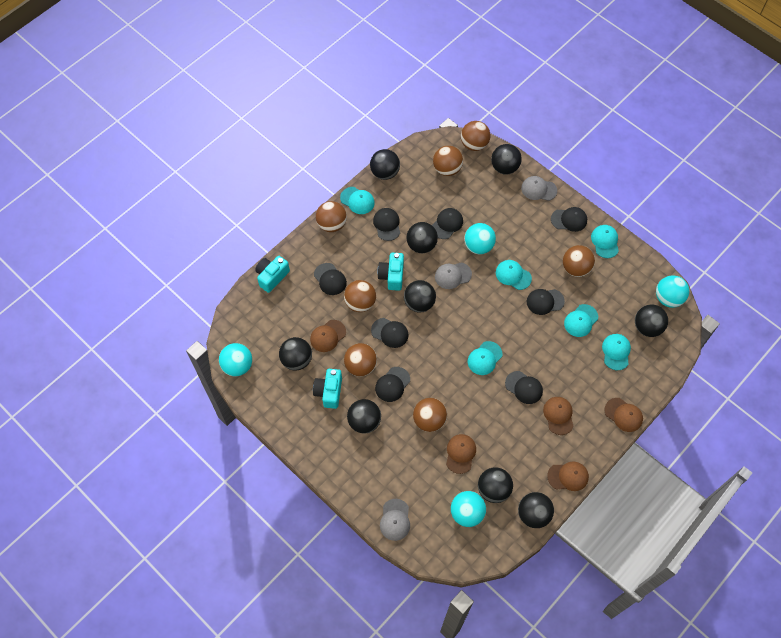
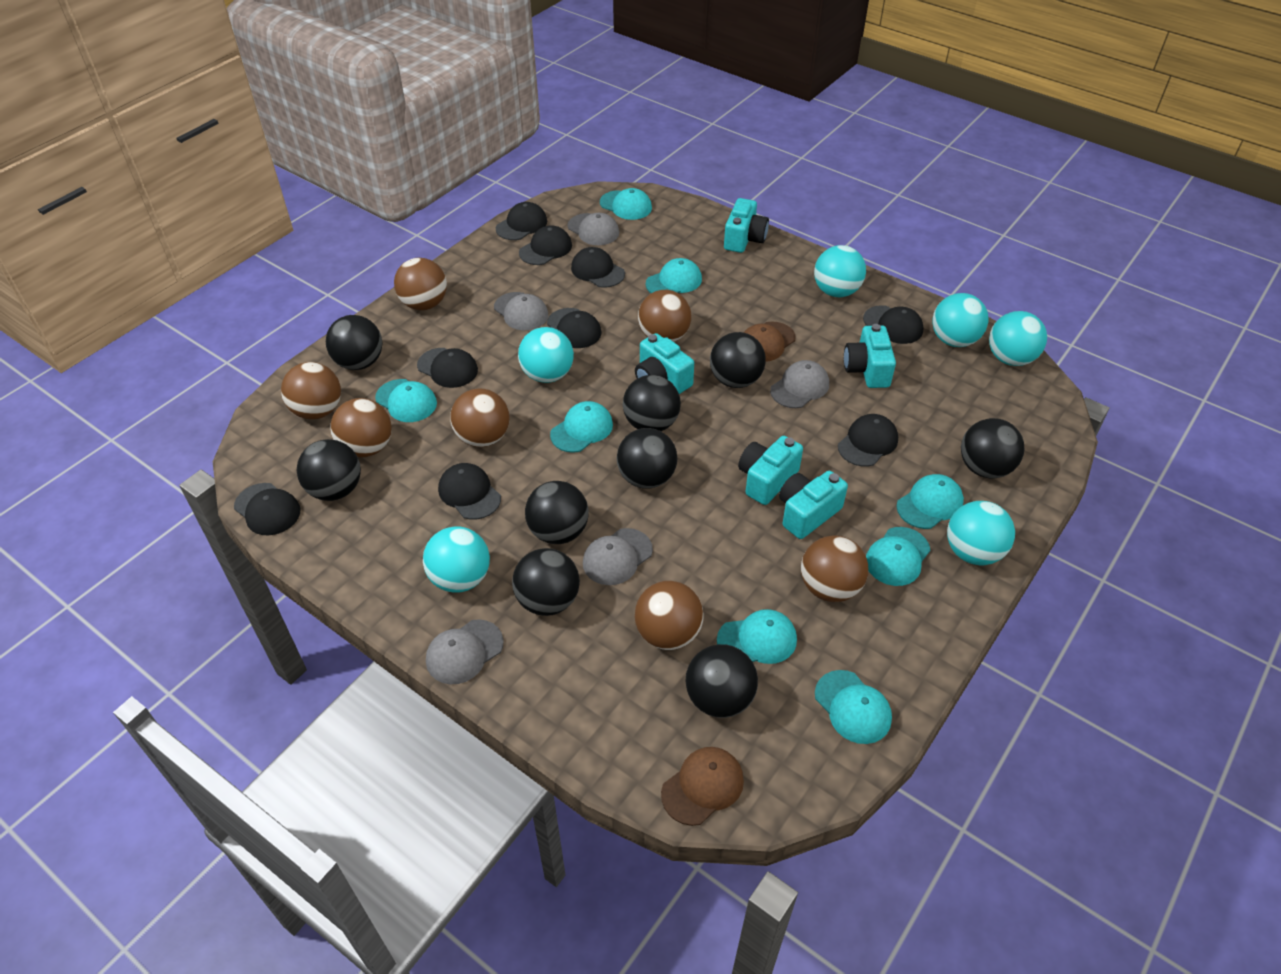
black cap: [314,263,347,295] [371,318,409,348] [373,208,400,241] [375,367,410,402] [432,208,463,239] [505,371,543,404] [527,289,565,315] [551,207,587,232] = 8 -> [234,483,300,535] [417,348,478,388] [438,463,501,520] [496,202,547,240] [519,225,572,265] [547,308,601,348] [571,247,625,288] [838,414,898,467] [863,305,924,344] = 9
brown cap: [310,320,346,352] [446,434,476,474] [543,397,574,435] [547,461,589,491] [604,398,643,432] = 5 -> [661,747,744,826] [743,321,796,362] = 2
grey cap: [380,499,410,541] [435,262,472,289] [521,176,557,201] = 3 -> [426,619,504,684] [494,292,548,330] [568,213,619,245] [583,528,653,585] [770,360,829,408] = 5
turquoise ball: [219,343,252,377] [451,491,486,527] [464,223,496,254] [656,275,689,308] = 4 -> [423,526,490,593] [518,327,574,383] [814,245,866,297] [932,293,989,347] [947,501,1015,565] [989,311,1047,366] = 6
turquoise camera: [255,256,290,293] [313,369,342,409] [377,253,404,291] = 3 -> [635,333,694,394] [724,198,769,253] [738,436,803,505] [779,471,848,539] [844,324,896,388] = 5
turquoise cap: [340,187,375,214] [468,341,502,375] [496,260,532,290] [564,304,598,337] [591,225,619,258] [602,334,631,370] = 6 -> [375,379,437,422] [550,401,613,453] [600,188,652,220] [646,258,702,293] [717,609,797,664] [815,670,892,744] [866,527,930,586] [896,474,964,529] = 8

